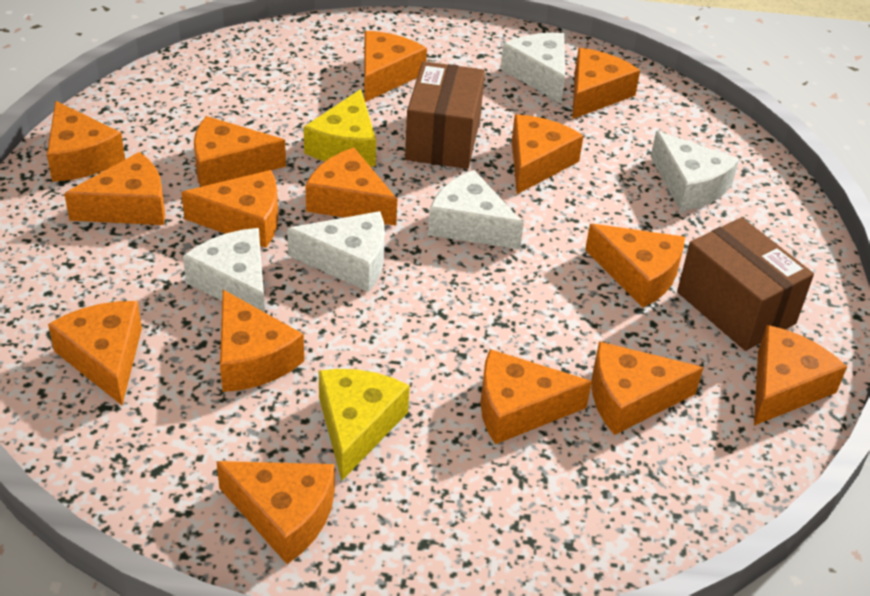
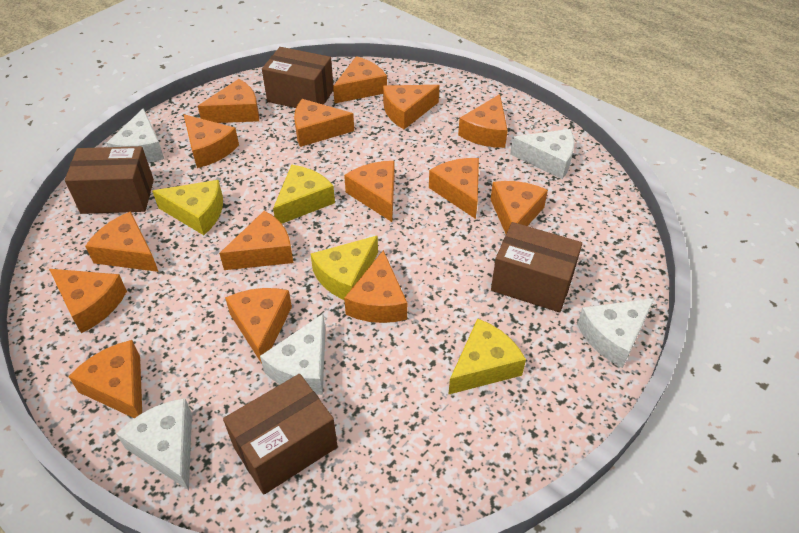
brown box: [405,61,485,169] [677,217,814,351] = 2 -> [65,146,154,214] [223,374,338,495] [262,47,333,108] [491,222,582,312] = 4
yellow cheese: [304,89,376,166] [319,369,410,480] = 2 -> [152,180,223,235] [273,165,335,224] [310,235,378,300] [448,318,526,395] = 4

